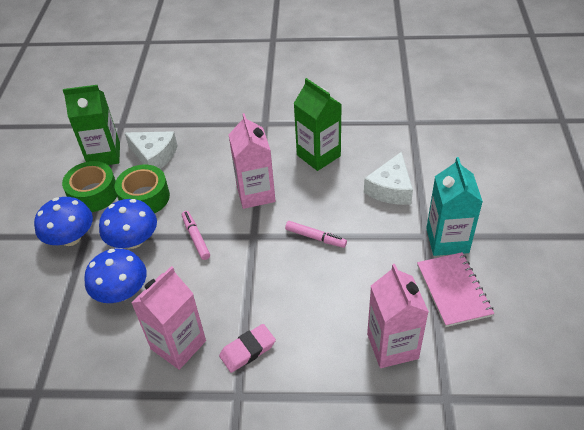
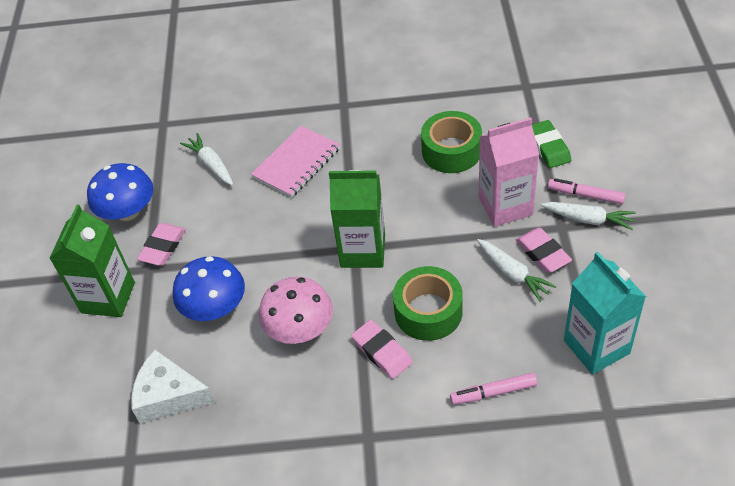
blue mushroom: [34,197,93,246] [84,249,147,303] [99,199,157,249] = 3 -> [87,163,153,221] [173,256,245,321] = 2
green eraser: none = 0 -> [532,120,571,168] = 1
pink carton: [131,266,206,370] [228,113,275,209] [367,264,429,368] = 3 -> [479,118,539,227] = 1
pink eraser: [219,324,276,373] = 1 -> [137,223,186,265] [351,320,413,379] [516,228,572,273] = 3
pink mushroom: none = 0 -> [259,277,333,344] = 1
white carrot: none = 0 -> [180,133,233,186] [477,239,557,302] [541,202,636,230] = 3
white cheese: [125,131,177,169] [364,152,413,205] = 2 -> [131,350,215,424] = 1

